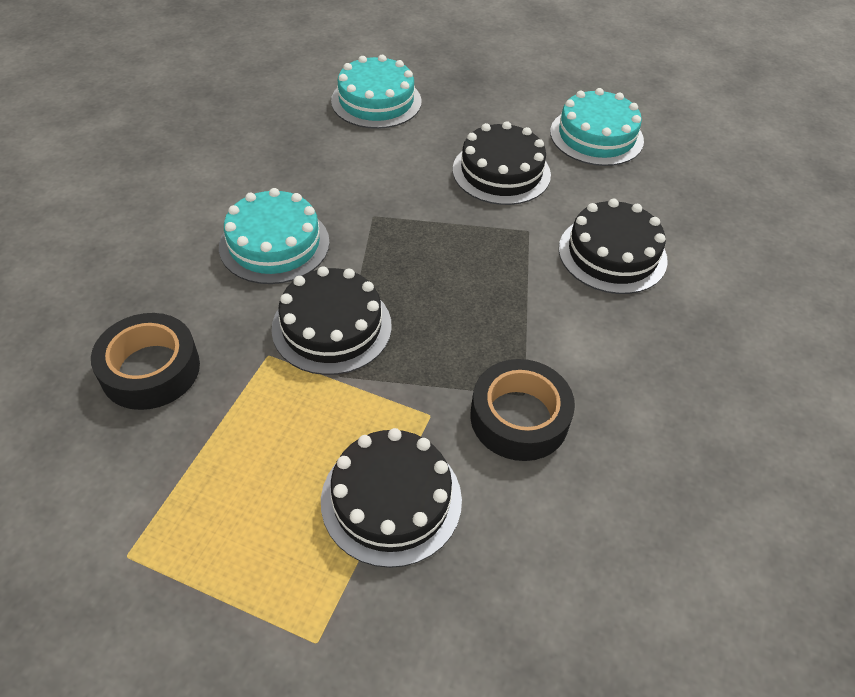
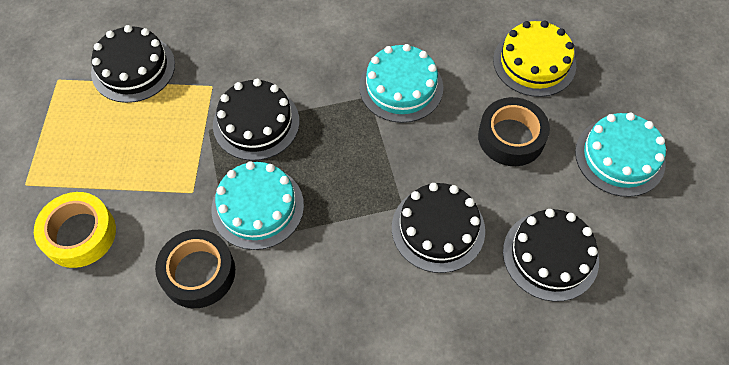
yellow cake: none = 0 -> [493,20,576,97] = 1
yellow tape: none = 0 -> [34,192,116,268] = 1

